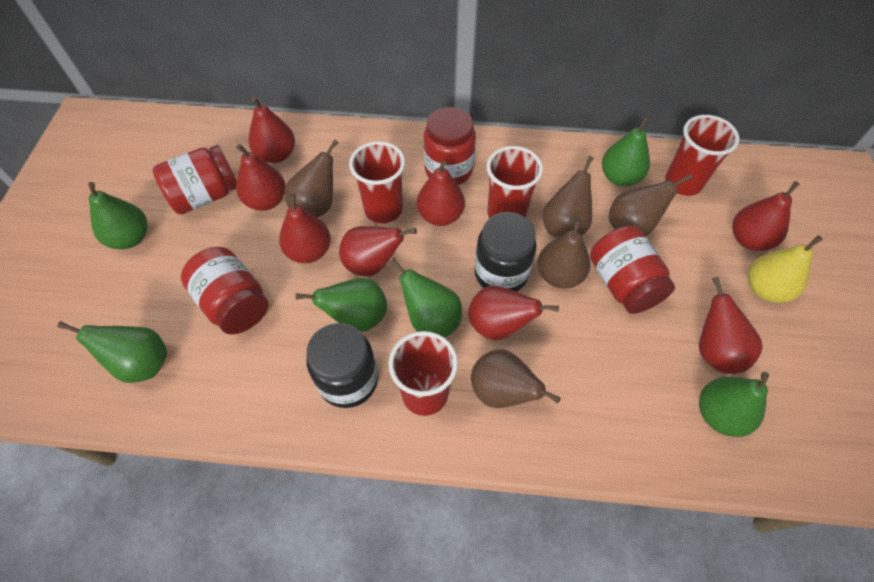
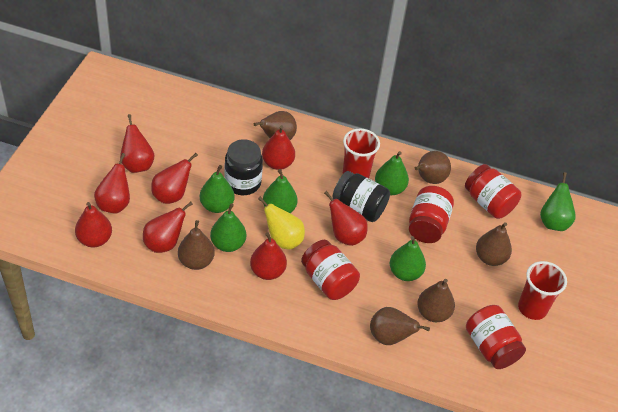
brown pear: [284,140,339,218] [471,349,561,408] [538,219,590,289] [543,156,593,238] [608,174,692,236] = 5 -> [178,220,215,270] [254,111,297,140] [370,307,430,345] [415,151,451,184] [417,279,455,322] [476,222,512,266] = 6
red cup: [349,141,405,223] [389,331,458,416] [487,146,543,218] [665,115,739,196] = 4 -> [343,129,380,178] [518,261,567,320] = 2

